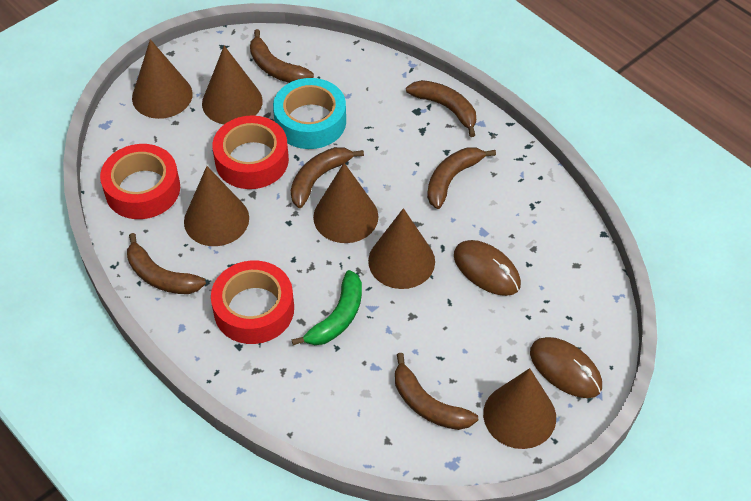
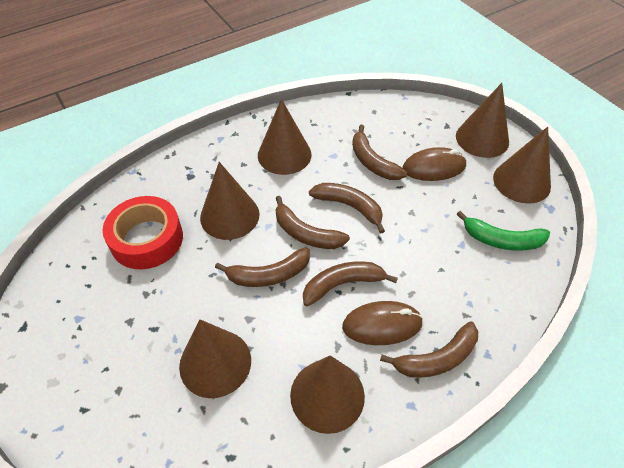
red tape: [100,144,180,219] [211,260,294,344] [212,115,289,189] = 3 -> [102,196,183,269] = 1
turquoise tape: [273,78,346,149] = 1 -> none = 0

